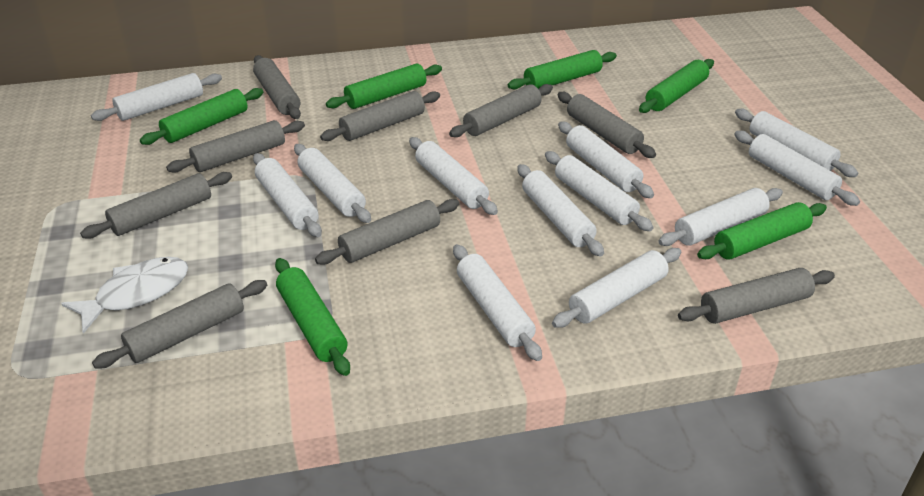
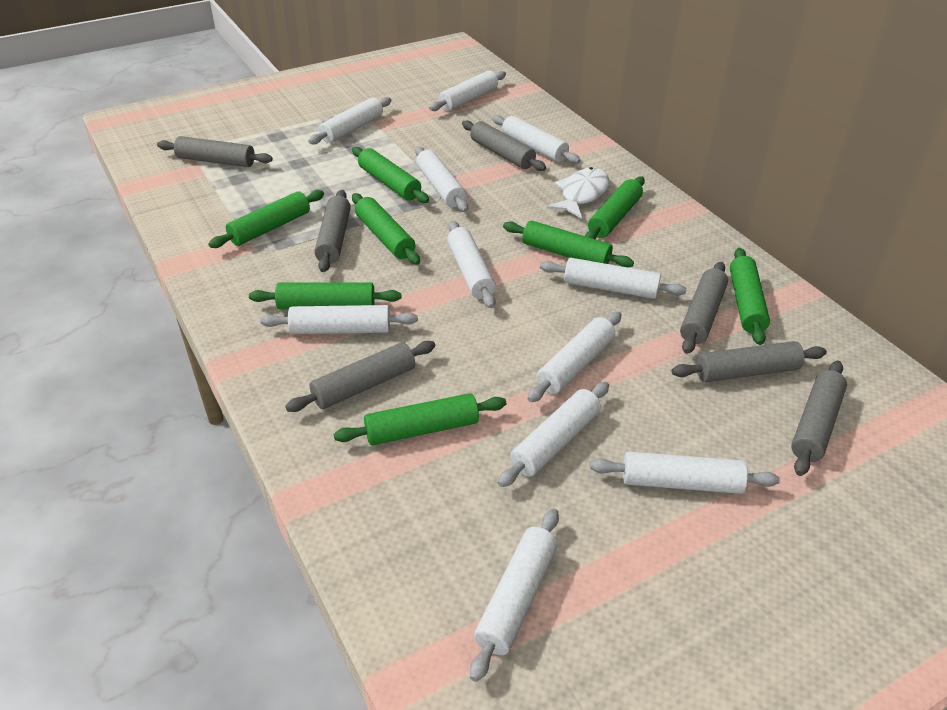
green rolling pin: [140,88,263,145] [275,258,350,376] [326,64,442,109] [508,50,617,90] [639,59,714,113] [697,202,827,260] = 6 -> [208,190,324,248] [249,283,401,309] [334,393,506,445] [352,147,429,203] [352,193,420,265] [503,220,634,267] [585,176,645,239] [730,248,770,345] = 8
grey rolling pin: [80,172,232,239] [92,280,267,369] [166,120,305,172] [253,55,301,119] [315,199,459,265] [320,91,440,141] [449,84,553,137] [558,92,656,158] [678,268,835,324] = 9 -> [157,136,273,167] [285,341,435,412] [314,190,351,272] [462,120,546,171] [672,341,827,382] [680,262,728,354] [791,360,847,476] = 7
white rolling pin: [91,73,222,121] [253,153,322,237] [294,144,371,223] [409,137,498,215] [453,244,542,361] [517,164,604,257] [545,151,653,231] [552,248,681,328] [558,122,654,198] [658,188,783,246] [734,131,860,206] [735,109,858,177] = 12 -> [260,305,418,334] [308,97,391,145] [415,146,468,212] [429,71,506,111] [447,221,496,308] [470,508,559,682] [492,115,580,164] [498,382,609,487] [527,312,622,402] [540,258,687,299] [590,452,780,494] = 11

